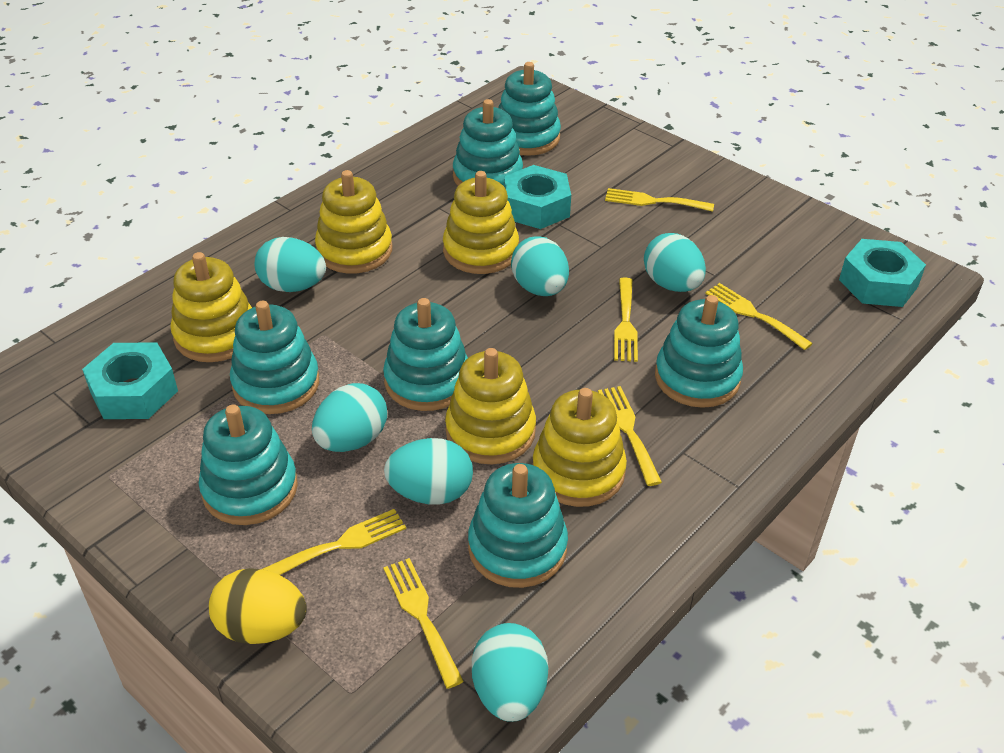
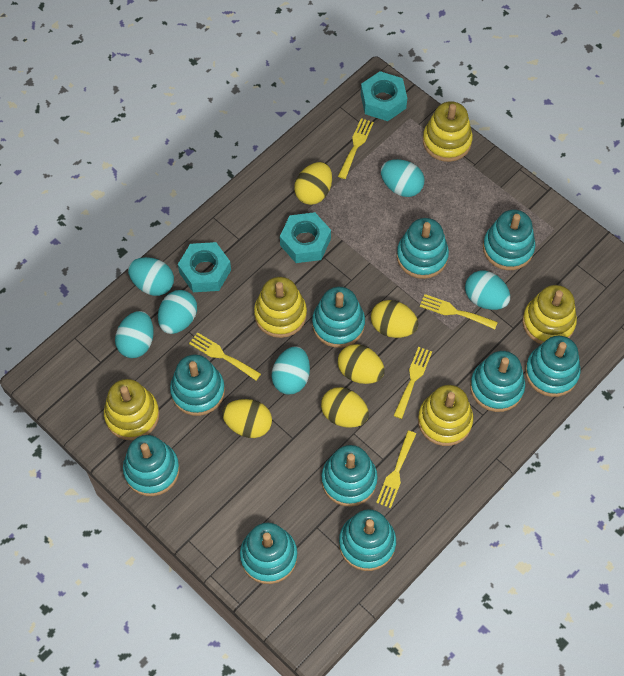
turquoise stacking toy: [199,404,298,525] [230,301,319,414] [383,298,468,411] [453,99,523,186] [468,463,568,588] [498,62,561,156] [655,295,743,408] = 7 -> [123,435,180,496] [170,354,225,416] [240,523,297,584] [312,287,365,348] [321,445,378,507] [339,510,396,571] [397,218,449,279] [470,351,525,412] [483,210,535,270] [525,336,581,397] = 10
yellow egg: [209,568,307,644] = 1 -> [222,399,272,438] [294,162,332,205] [321,387,369,428] [338,344,385,384] [371,300,418,338] = 5
yellow fork: [262,509,406,575] [383,558,464,689] [598,386,662,486] [605,188,714,212] [614,278,638,362] [705,283,813,350] = 6 -> [189,332,261,381] [338,118,374,179] [376,431,416,508] [393,347,432,419] [420,294,498,329] = 5

